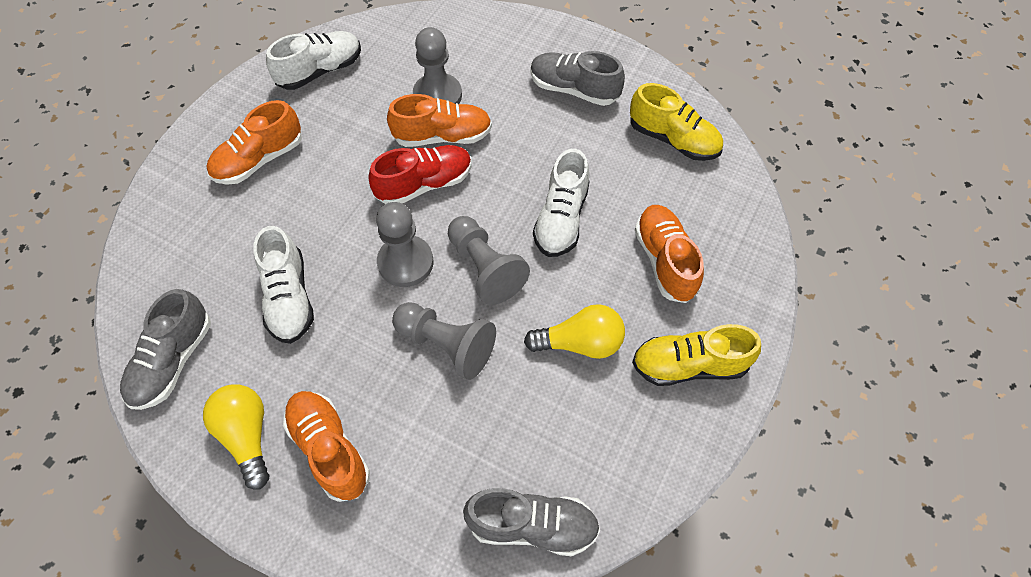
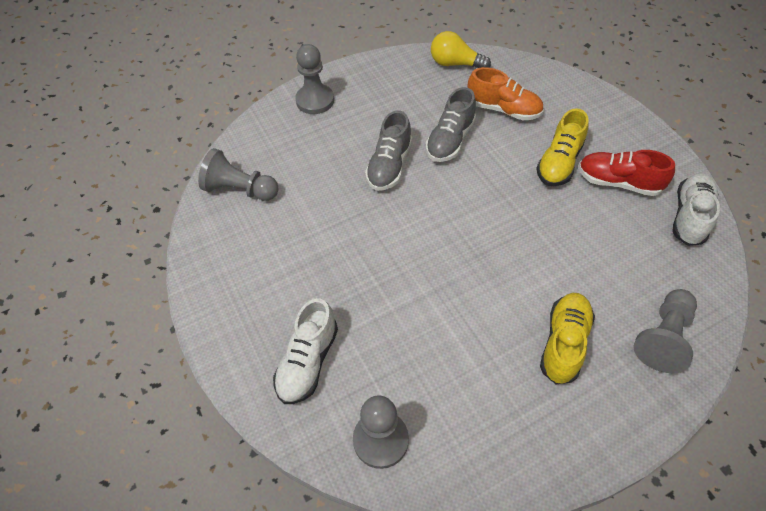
grey shoe: [120,289,211,410] [463,488,600,556] [530,51,625,106] = 3 -> [365,110,412,191] [426,87,476,162] = 2
orange shoe: [207,100,302,185] [283,391,370,502] [387,94,492,147] [635,205,704,303] = 4 -> [467,67,544,120] = 1
white shoe: [253,226,314,344] [266,31,361,90] [533,149,590,257] = 3 -> [273,298,338,404] [672,173,720,246] = 2
yellow light bulb: [203,385,269,490] [524,304,625,359] = 2 -> [431,31,491,68] = 1

